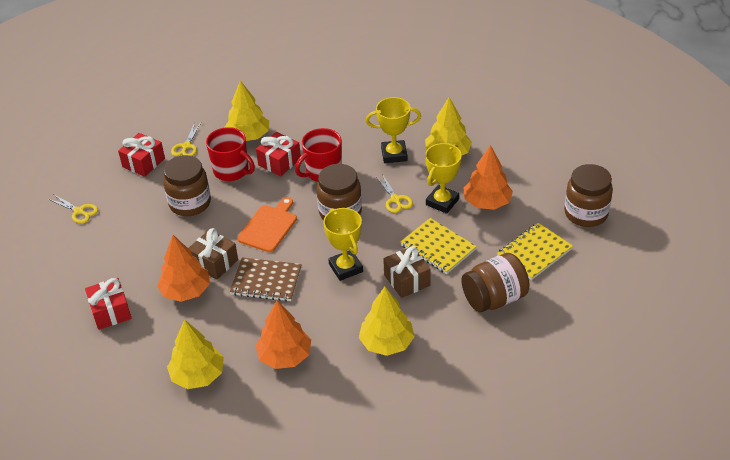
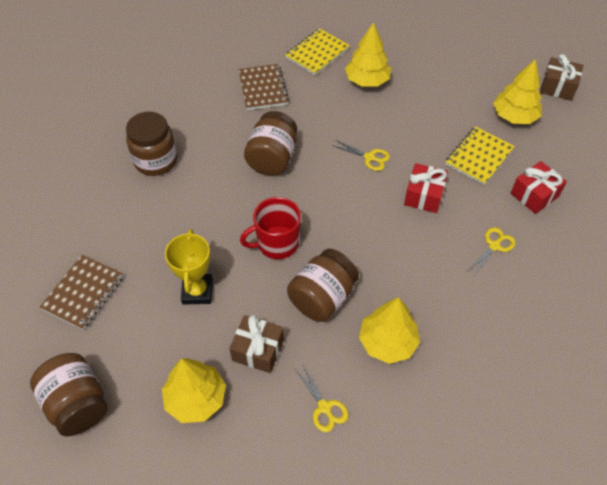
brown notebook: [230,258,302,302] = 1 -> [39,255,123,330] [238,64,289,110] = 2
orange cutting board: [237,197,297,252] = 1 -> none = 0
orange tree: [157,235,210,302] [255,300,311,369] [463,145,513,210] = 3 -> none = 0
red gift: [85,278,132,330] [118,133,165,177] [256,132,301,176] = 3 -> [404,163,448,213] [511,161,567,214] = 2
red mug: [206,127,255,181] [295,128,342,182] = 2 -> [240,197,301,259] = 1
yellow trophy: [323,208,363,281] [366,97,421,163] [425,143,462,214] = 3 -> [165,229,213,305] = 1

